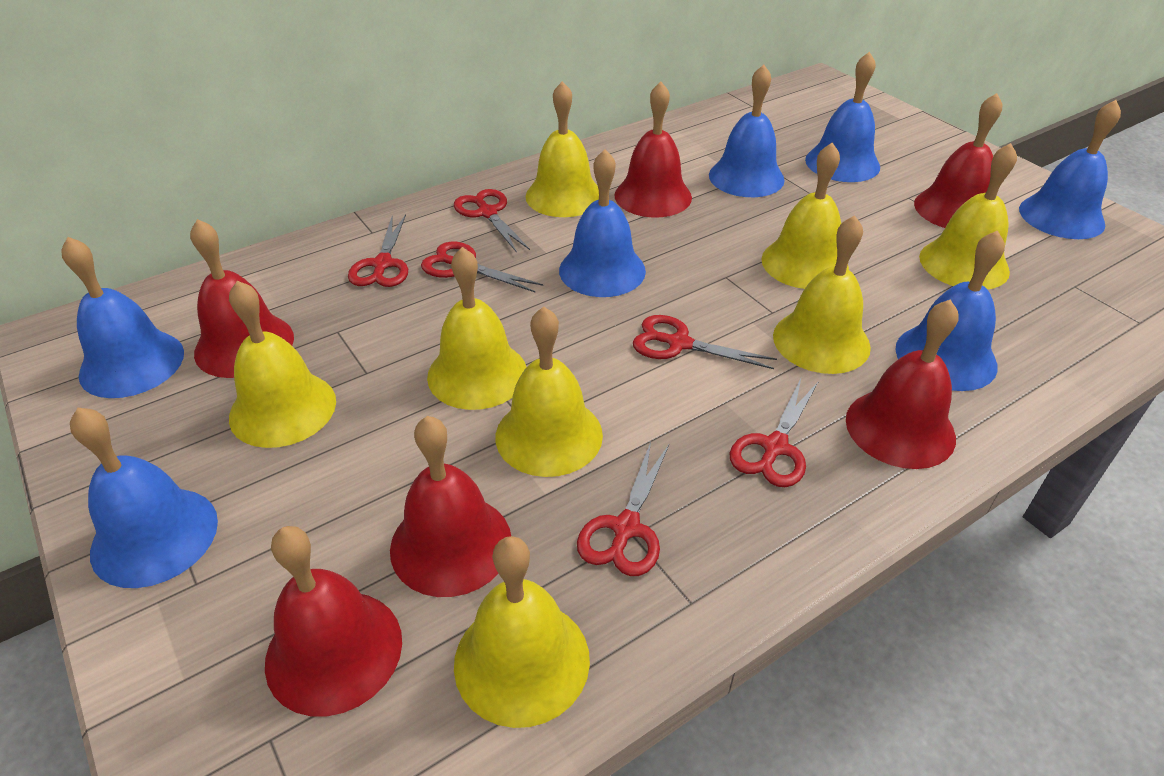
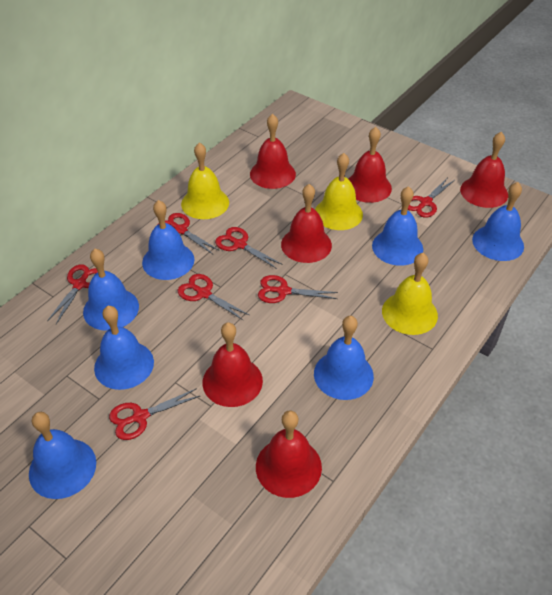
red scissors: [348,214,408,287] [421,241,543,293] [454,189,530,253] [577,442,669,576] [633,315,777,369] [730,379,819,487] = 6 -> [47,264,98,324] [109,388,200,440] [158,213,218,254] [178,274,249,320] [215,227,283,269] [258,275,338,303] [407,177,455,218] = 7
yellow bell: [229,280,336,448] [427,247,526,410] [454,536,590,728] [496,307,603,477] [526,81,599,217] [761,143,849,289] [773,215,871,374] [919,143,1017,290] = 8 -> [181,142,229,219] [315,153,363,230] [382,253,438,335] = 3

